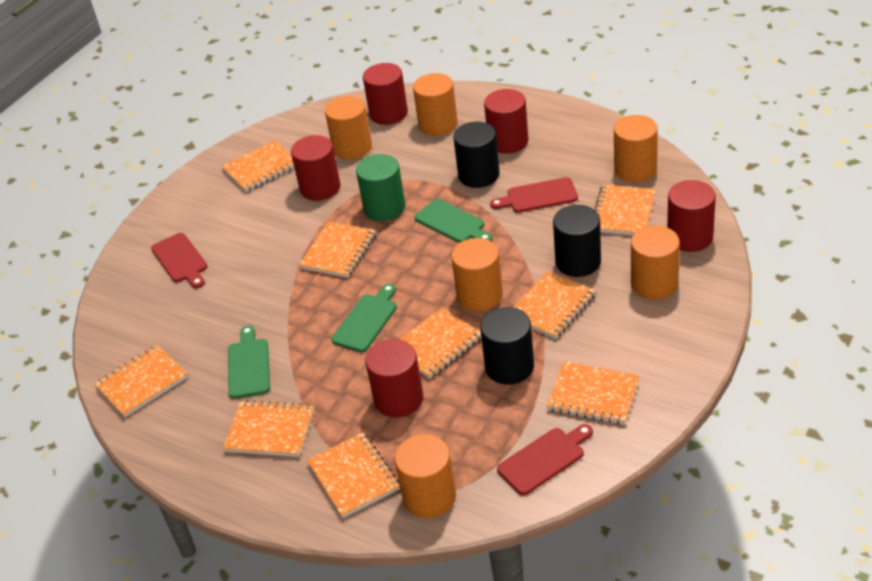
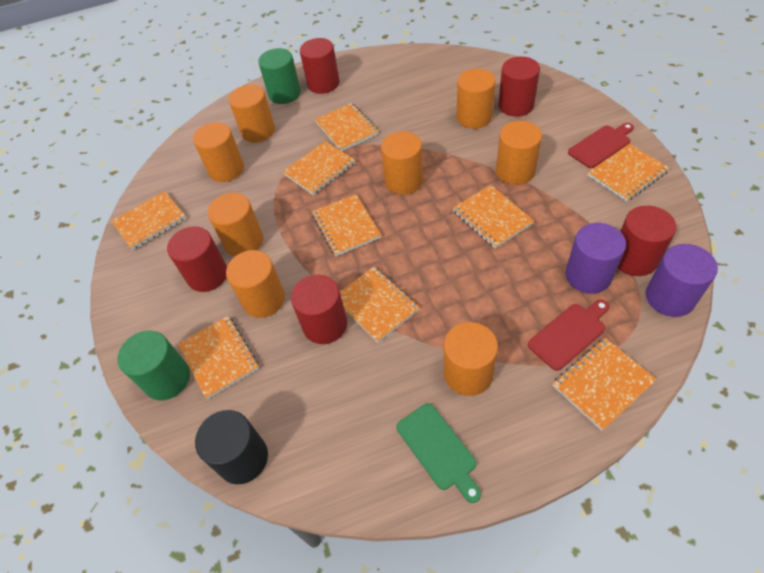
black cylinder: [453,122,500,188] [480,307,534,385] [553,205,601,277] = 3 -> [195,410,268,484] = 1
green cutting board: [228,326,270,399] [331,284,397,352] [415,199,492,243] = 3 -> [397,403,481,503] = 1
green cylinder: [356,154,405,221] = 1 -> [117,330,190,400] [258,48,301,104] = 2
orange cylinder: [325,96,372,160] [395,434,456,518] [413,73,458,136] [451,238,503,311] [614,115,658,182] [631,226,680,300] = 6 -> [193,122,244,182] [208,193,263,256] [226,250,285,318] [229,85,275,142] [381,131,423,194] [444,322,498,396] [457,69,496,129] [496,121,542,185] = 8
purple cylinder: none = 0 -> [565,223,626,294] [646,244,718,317] = 2
red cutting board: [151,233,208,288] [490,177,578,213] [497,424,593,495] = 3 -> [528,300,609,371] [568,123,634,168] = 2

